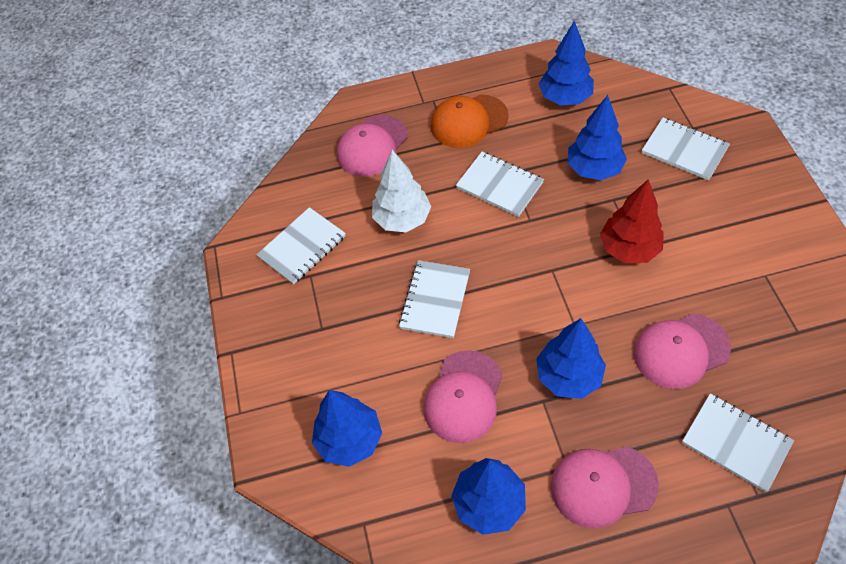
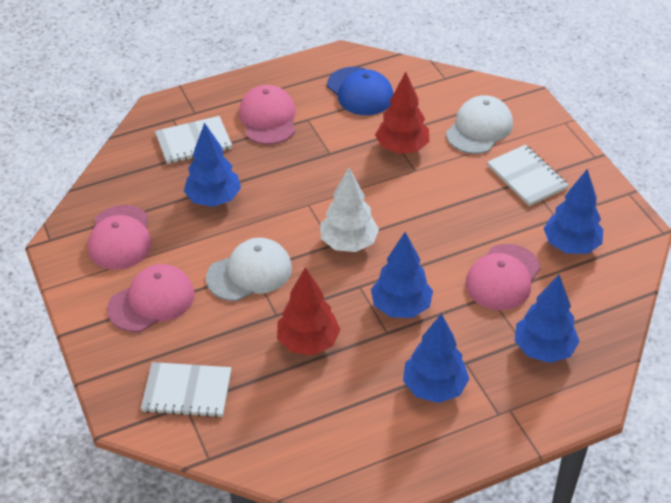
blue cap: none = 0 -> [327,67,393,115] = 1
orange cap: [431,94,509,148] = 1 -> none = 0
red tree: [600,179,664,263] = 1 -> [277,267,341,355] [375,72,429,154] = 2
white cap: none = 0 -> [206,238,292,301] [446,95,513,154] = 2
white notebook: [257,207,346,285] [399,260,470,338] [456,152,544,217] [642,118,730,181] [682,394,794,492] = 5 -> [141,362,231,418] [155,116,232,164] [487,145,569,206] = 3

